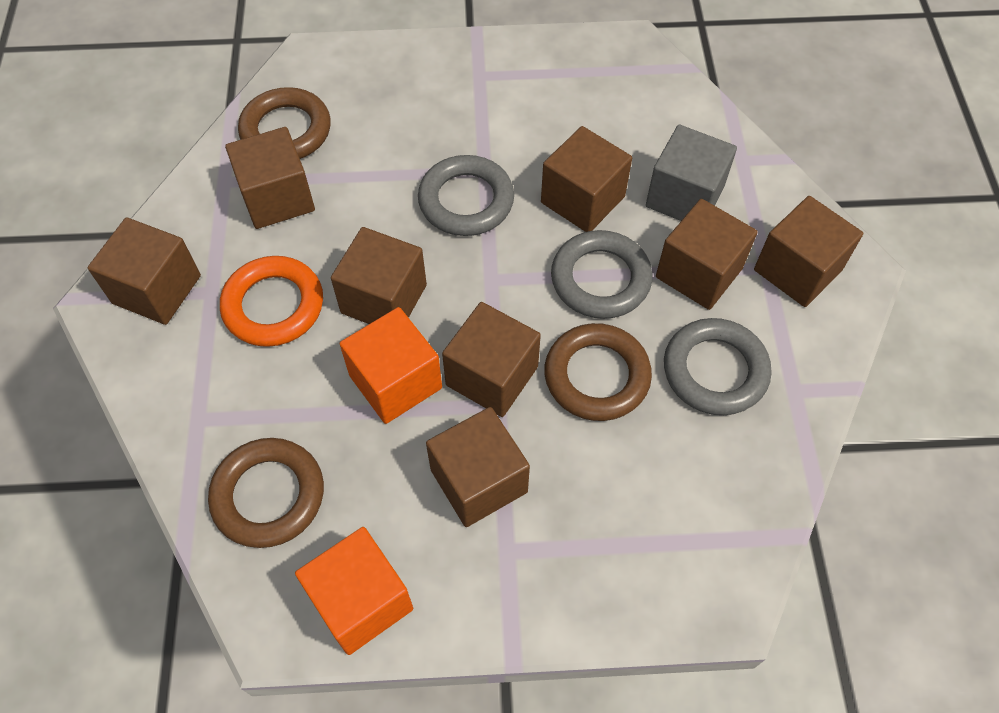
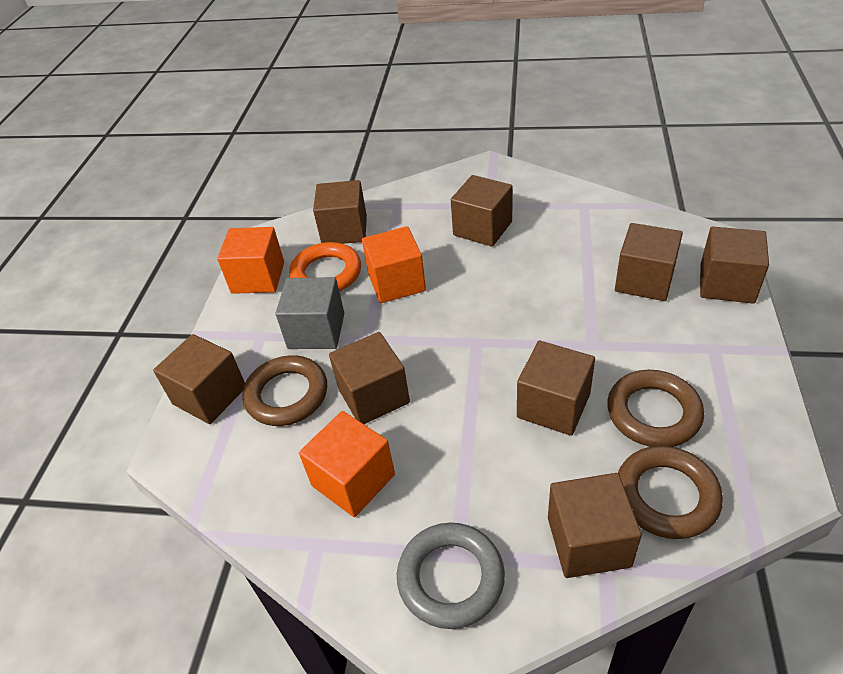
grey ring: [418,155,514,236] [551,230,652,319] [664,318,771,415] = 3 -> [397,523,505,629] = 1
orange cube: [295,527,413,655] [340,307,442,424] = 2 -> [217,227,284,294] [299,411,395,517] [362,226,426,303] = 3

